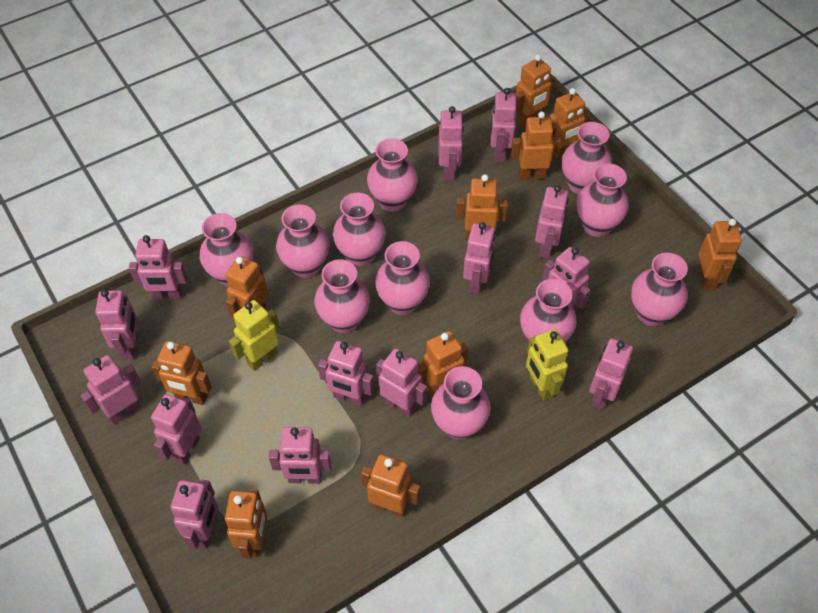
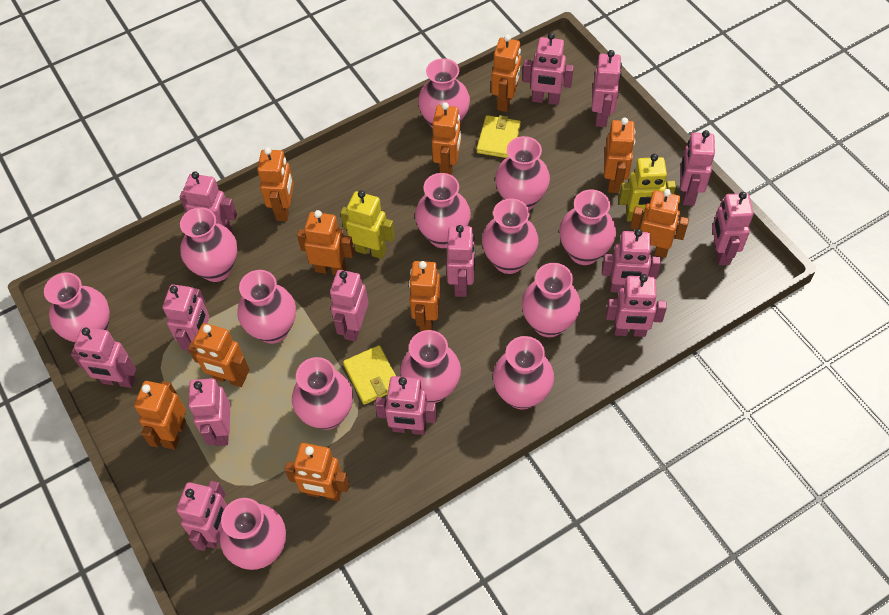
pink vase: [199,213,253,287] [276,204,330,278] [314,259,370,333] [333,193,385,266] [367,138,418,212] [375,241,430,315] [431,366,491,439] [520,279,577,342] [562,122,612,194] [577,163,629,237] [631,253,688,326] = 11 -> [44,272,110,342] [180,207,237,282] [220,498,286,570] [237,270,296,344] [292,357,353,430] [400,330,461,403] [415,173,471,248] [418,58,470,129] [482,199,539,274] [493,336,554,409] [495,136,550,210] [522,263,581,337] [559,190,616,265] = 13
yellow wallet: none = 0 -> [343,345,396,405] [477,115,521,158] = 2

